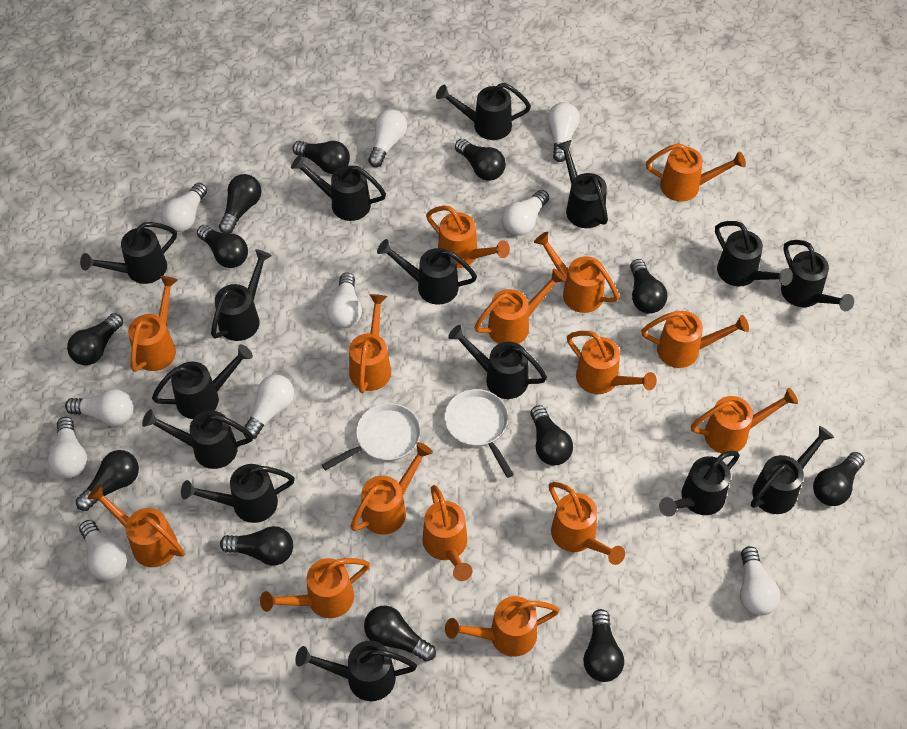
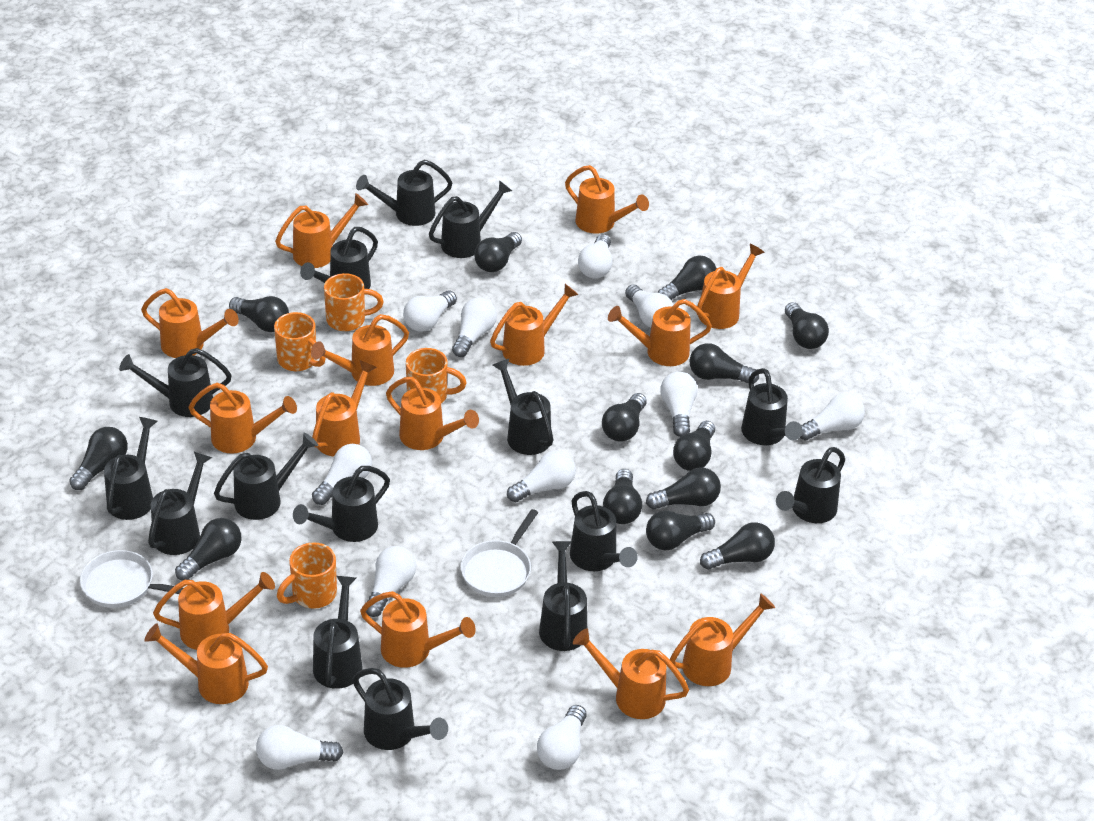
black light bulb: [67,313,123,365] [76,450,139,511] [197,225,248,268] [219,174,261,234] [220,526,293,565] [292,141,350,174] [364,606,436,662] [455,139,506,181] [530,405,573,465] [583,609,624,682] [630,259,667,314] [813,452,865,506] = 12 -> [69,427,128,490] [175,518,242,581] [229,296,289,332] [474,232,522,272] [602,393,647,442] [603,469,642,524] [646,467,721,510] [646,511,715,550] [658,256,717,300] [673,421,715,471] [690,343,759,383] [700,522,775,570] [785,302,829,349] = 13
orange mug: none = 0 -> [274,312,326,371] [277,542,337,609] [324,273,384,331] [406,348,467,403] = 4
white light bulb: [48,417,87,478] [65,389,134,426] [79,520,127,581] [161,183,207,232] [243,375,294,439] [327,273,362,328] [368,109,407,167] [502,190,549,236] [547,102,580,162] [740,546,780,616] = 10 -> [256,725,344,770] [312,444,372,505] [366,546,416,617] [403,290,457,332] [452,298,497,357] [507,451,576,502] [537,705,587,770] [578,234,613,279] [625,284,673,327] [660,371,698,437] [800,393,865,440] = 11

